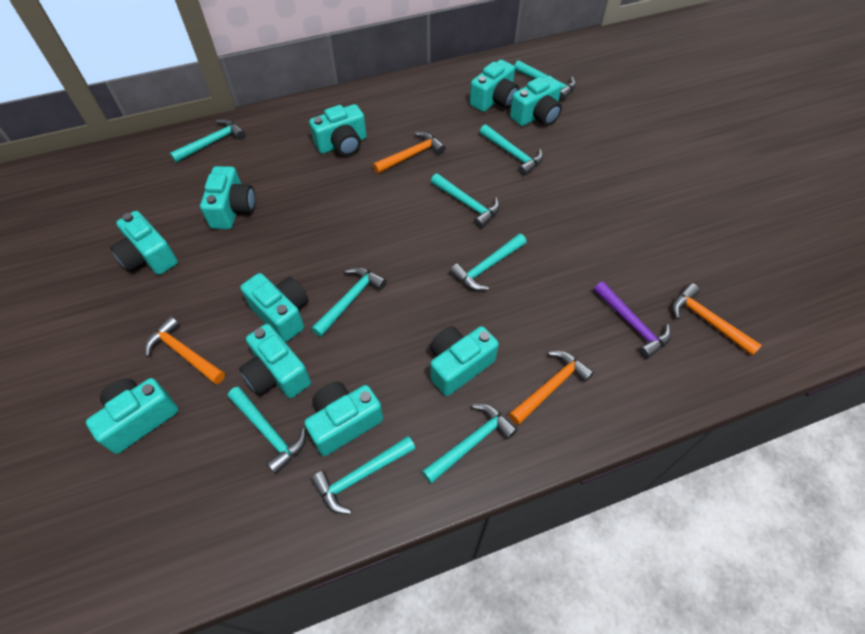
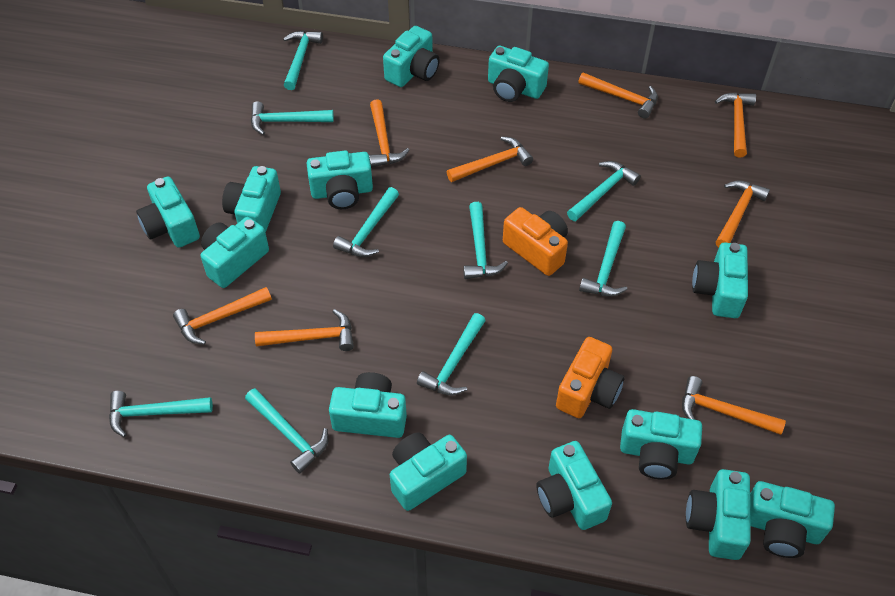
orange camera: none = 0 -> [503,207,568,276] [556,337,624,418] = 2
orange hammer: [145,316,225,384] [373,132,446,174] [509,351,594,425] [672,283,762,356] = 4 -> [173,287,272,345] [255,309,354,351] [369,99,409,168] [447,136,533,182] [578,72,658,119] [682,376,786,435] [715,92,756,158] [716,180,770,247] = 8
purple hammer: [594,281,671,359] = 1 -> none = 0
turquoise camera: [86,378,179,454] [110,211,178,275] [200,166,256,229] [239,324,311,398] [240,273,309,342] [304,382,383,456] [309,104,367,156] [430,326,499,396] [470,60,519,112] [510,76,562,126] = 10 -> [136,176,200,248] [201,217,269,288] [222,166,281,233] [307,151,373,209] [329,372,407,438] [383,26,440,87] [390,432,467,511] [488,46,549,102] [536,441,612,530] [620,409,702,479] [686,469,751,560] [692,242,748,318] [750,481,835,558] = 13

